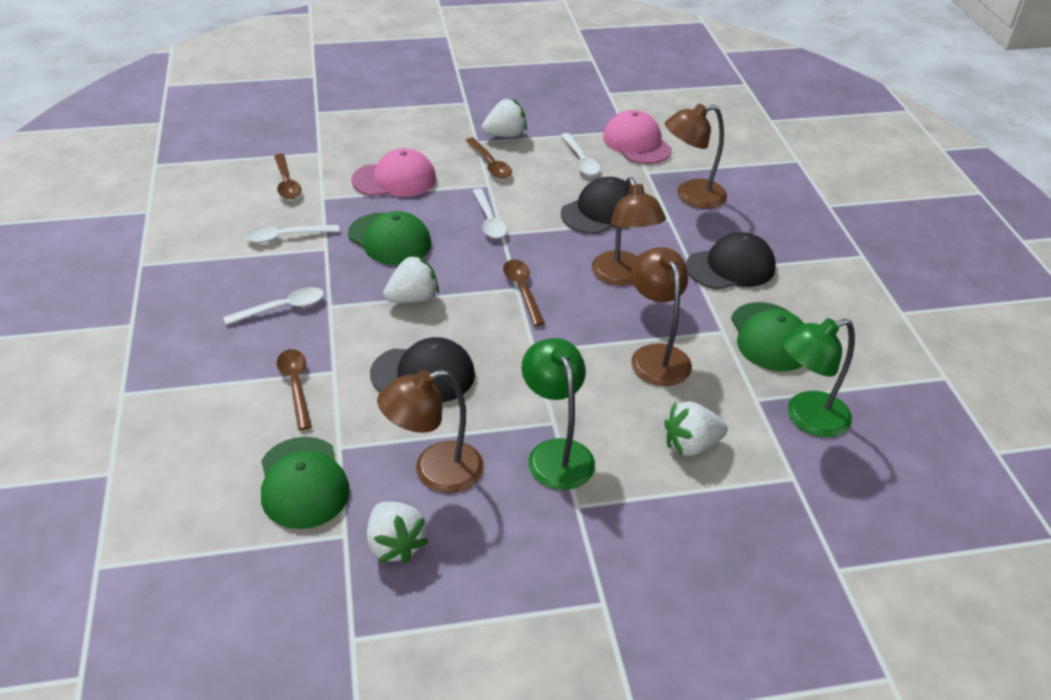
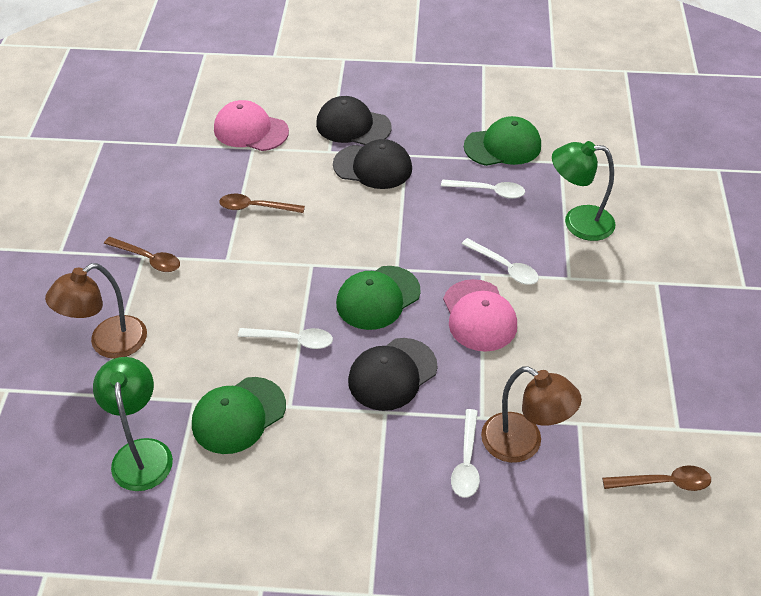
brown lamp: [377,370,484,493] [592,177,666,286] [631,247,692,386] [665,104,727,209] = 4 -> [45,263,147,359] [481,366,582,463] = 2
brown spoon: [274,153,301,199] [277,349,312,430] [465,138,512,179] [503,260,545,326] = 4 -> [104,237,180,272] [219,194,305,213] [602,465,711,491] = 3
white strawberry: [367,502,429,564] [383,255,439,303] [482,99,527,137] [664,402,728,456] = 4 -> none = 0

